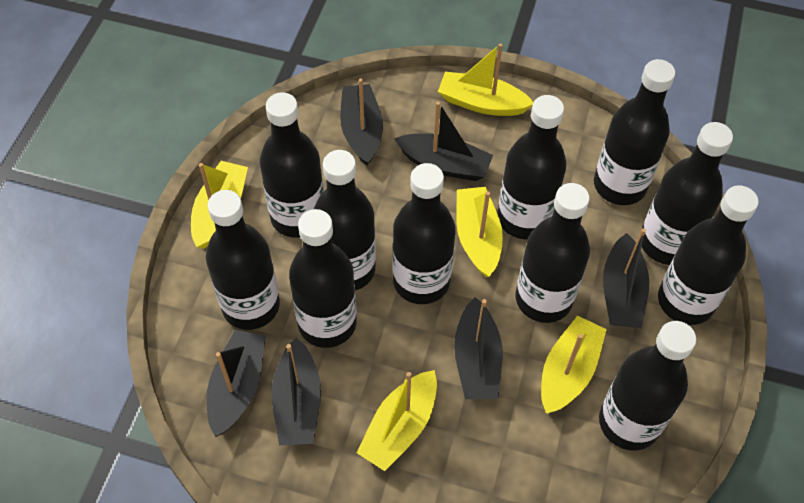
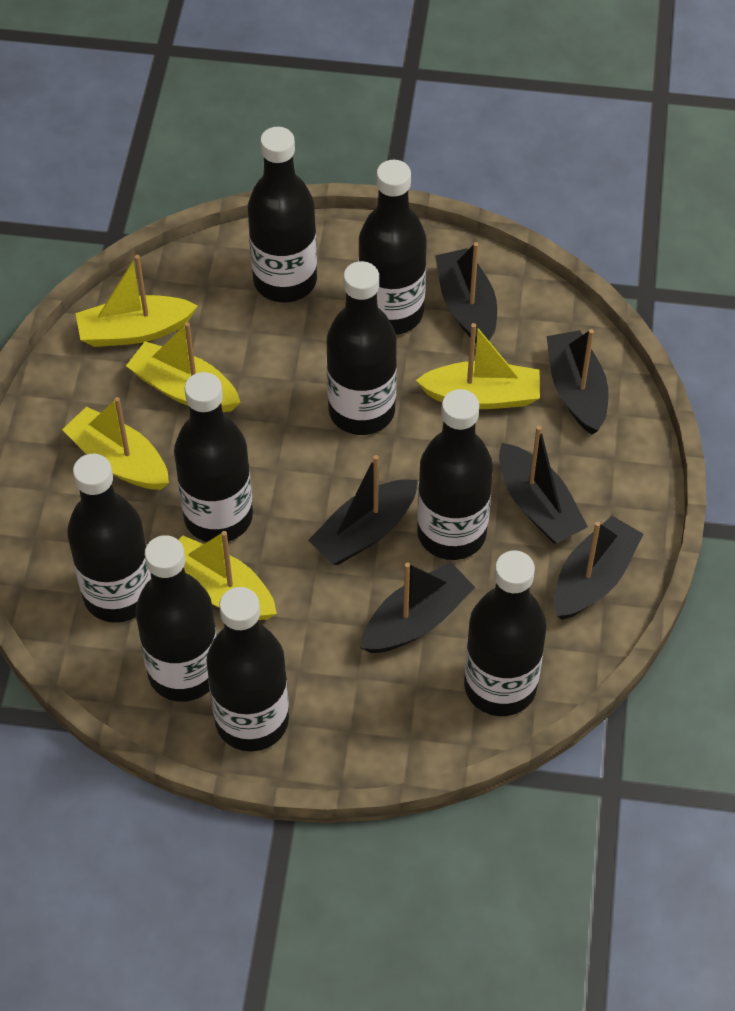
black bottle: [206,190,280,330] [260,92,324,238] [289,209,357,348] [314,150,376,291] [392,163,456,304] [497,95,567,240] [516,183,590,323] [594,59,675,205] [599,321,696,451] [641,122,733,265] [658,185,759,325] = 11 -> [67,454,151,623] [135,535,217,702] [174,372,253,542] [207,587,289,752] [248,127,317,302] [327,261,397,435] [358,160,427,335] [417,389,493,560] [464,551,547,716] = 9

